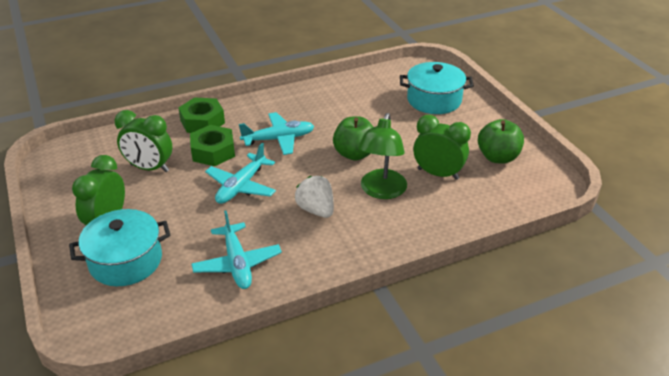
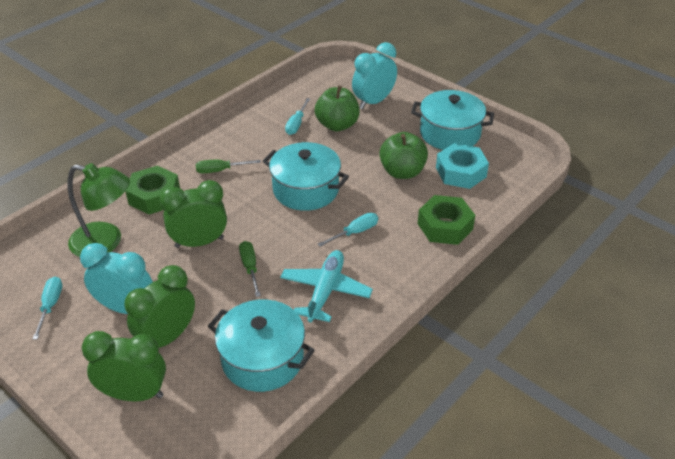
green screwdriver: none = 0 -> [196,160,261,173] [239,241,261,297] = 2
turquoise clock: none = 0 -> [80,243,153,314] [352,42,397,109] = 2
turquoise nut: none = 0 -> [436,143,489,189] = 1
turquoise plane: [191,210,282,289] [205,143,276,204] [239,112,314,155] = 3 -> [280,250,373,322] = 1
turquoise pot: [69,209,171,286] [400,62,474,114] = 2 -> [208,300,315,392] [263,142,349,211] [411,90,494,150] = 3
turquoise screwdriver: none = 0 -> [32,277,62,340] [285,98,310,135] [318,213,378,247] = 3
white strawberry: [295,176,334,218] = 1 -> none = 0

